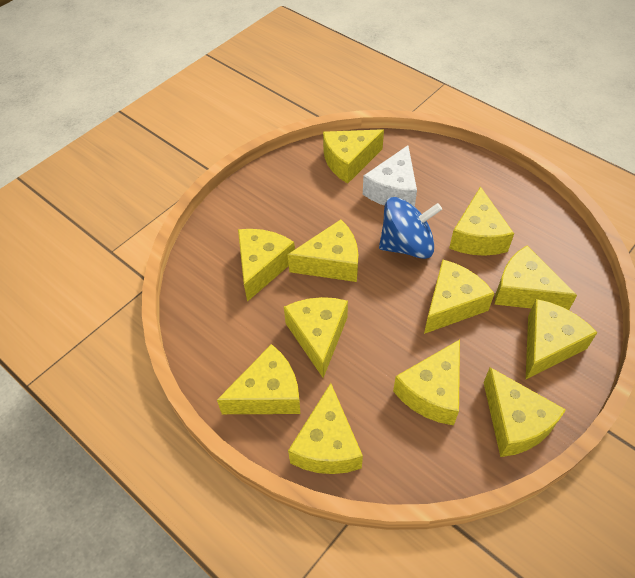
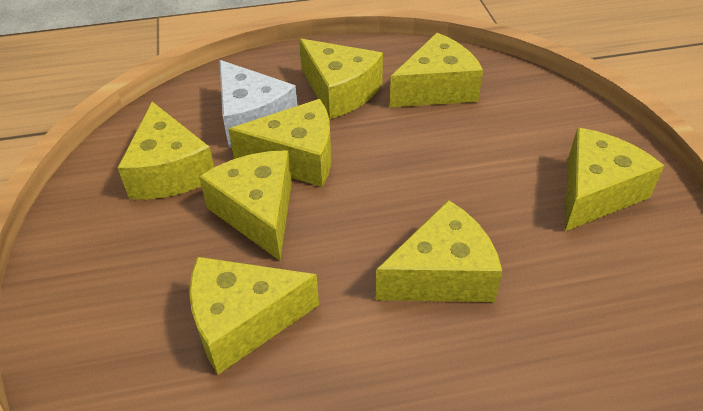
blue spinning top: [379,197,442,259] = 1 -> none = 0
yellow cheese: [217,344,301,414] [238,229,295,302] [284,297,348,378] [288,219,358,282] [288,383,363,474] [323,129,384,183] [393,340,460,425] [424,259,495,334] [449,186,514,256] [483,367,566,457] [495,246,577,310] [526,299,597,379] = 12 -> [117,102,214,199] [189,257,319,374] [199,150,292,261] [228,99,331,187] [299,38,383,119] [376,200,502,302] [390,33,483,107] [565,128,664,231] = 8

